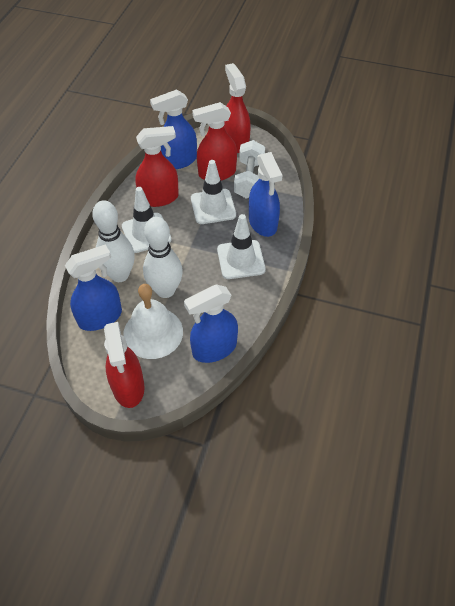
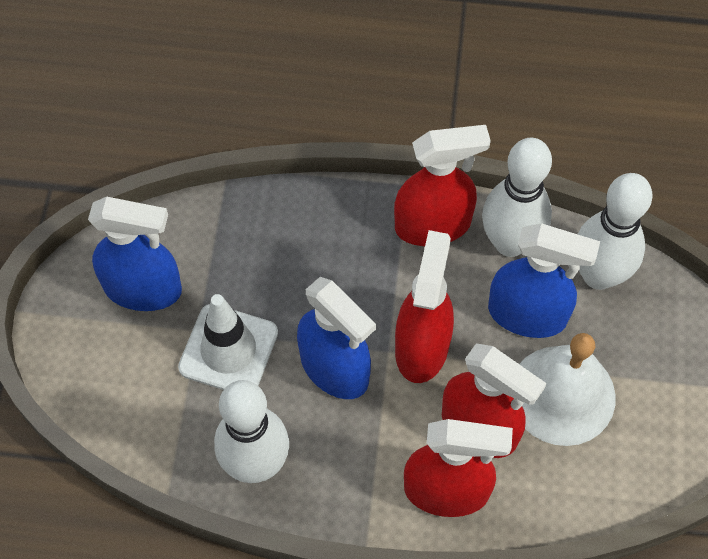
blue spray bottle: [65,244,122,331] [150,89,197,169] [184,285,238,363] [249,152,282,237] = 4 -> [88,197,182,311] [297,277,376,399] [488,223,600,338] = 3
white bowling pin: [92,200,135,282] [143,217,183,298] = 2 -> [214,380,289,483] [482,138,552,257] [578,173,652,290] = 3
white dumbbell: [234,140,265,199] = 1 -> none = 0
white traffic cone: [122,187,172,253] [191,160,236,224] [217,214,266,279] = 3 -> [178,294,278,390] = 1

